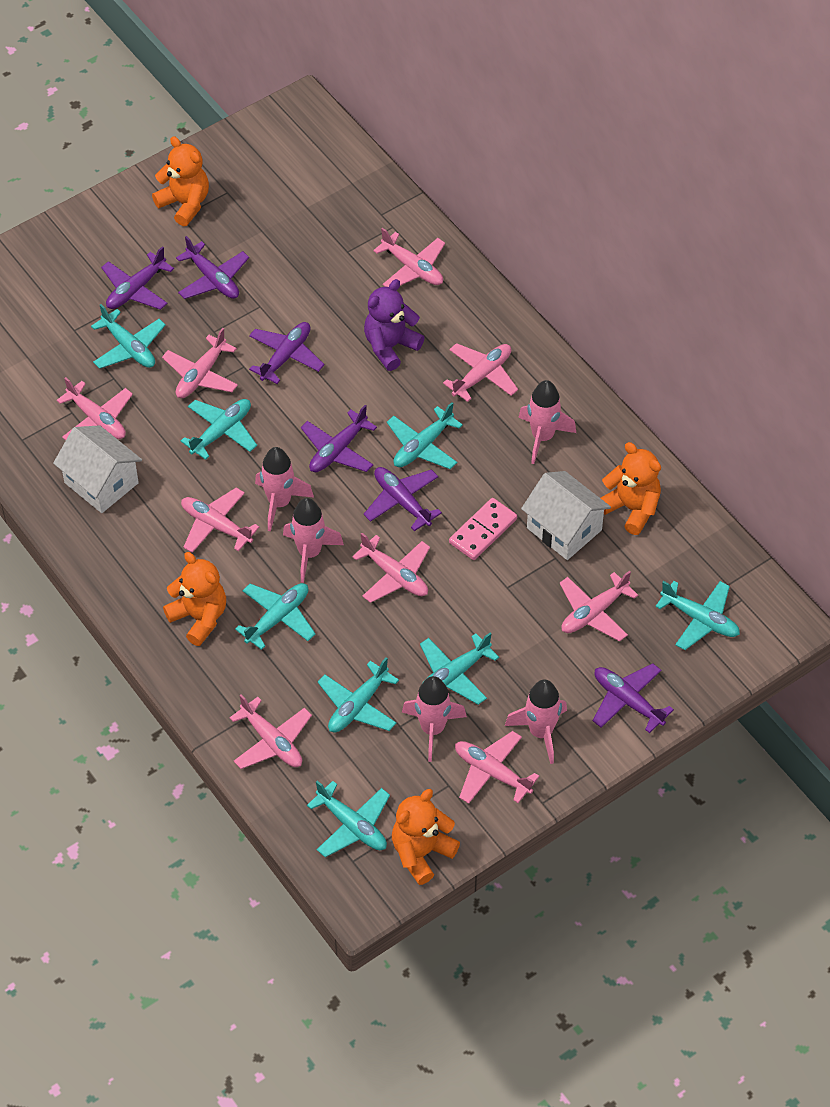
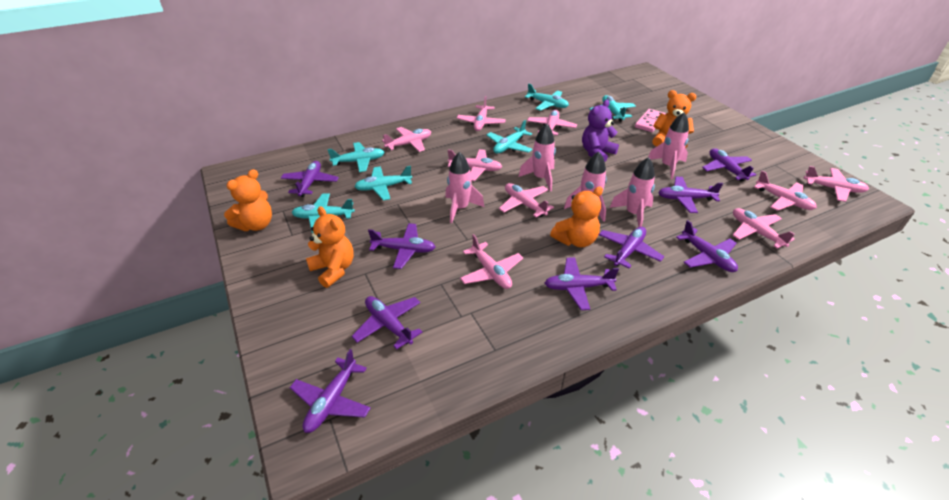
purple plane: [101,246,174,310] [176,236,249,299] [249,322,325,384] [301,405,377,472] [364,467,442,531] [593,663,674,733] = 6 -> [281,161,339,197] [290,349,371,433] [351,296,422,349] [368,223,436,269] [545,257,619,310] [599,227,664,269] [658,177,723,213] [676,220,738,272] [702,148,756,181] = 9
turquoise plane: [91,304,166,369] [181,399,257,460] [235,583,316,650] [307,780,390,857] [318,657,399,733] [387,402,463,469] [420,633,499,705] [655,581,740,650] = 8 -> [291,193,355,233] [327,142,385,172] [354,166,412,201] [487,120,533,154] [525,83,569,111] [590,95,636,122] = 6
white house: [53,425,142,513] [521,471,611,560] = 2 -> none = 0

